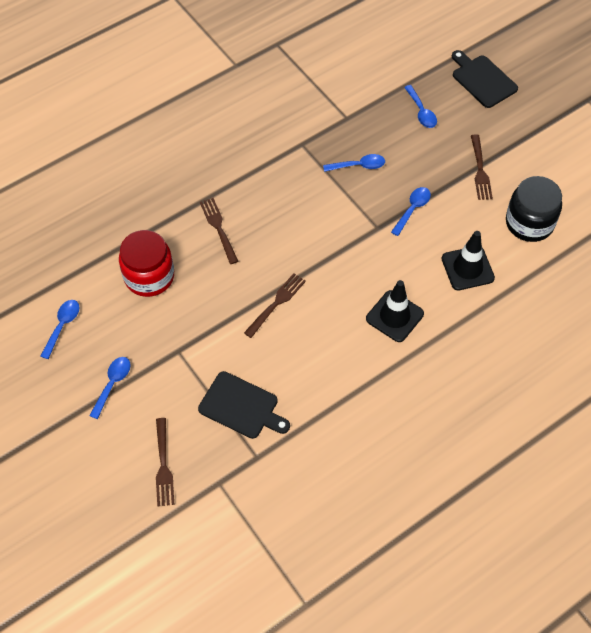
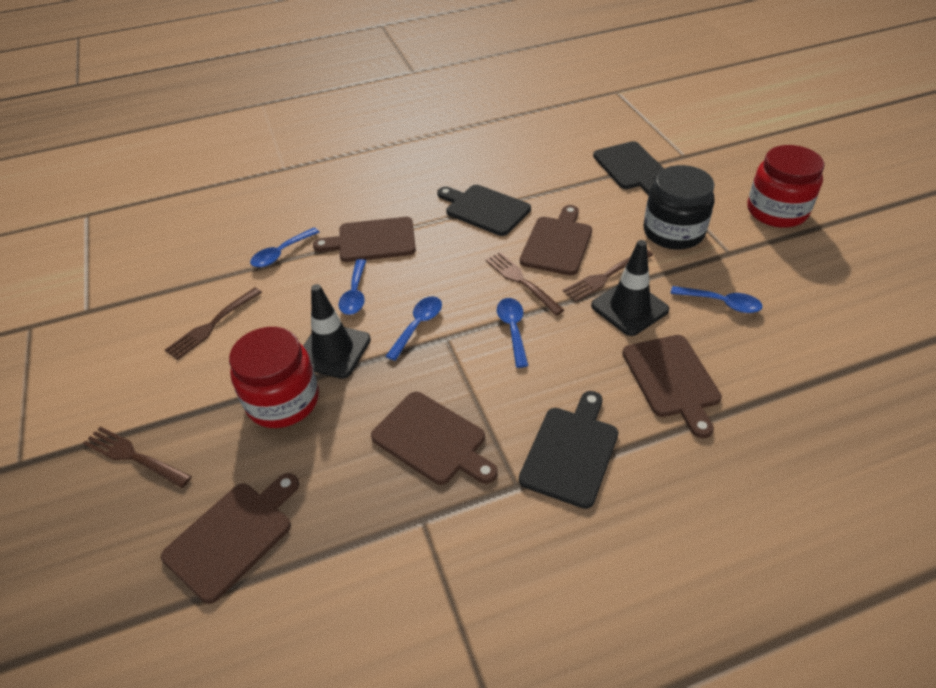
black cutting board: [198,371,290,439] [452,50,518,108] = 2 -> [437,185,531,236] [519,391,618,509] [593,141,664,195] = 3
brown cutting board: none = 0 -> [161,473,299,604] [313,217,416,262] [371,392,498,485] [520,205,592,276] [622,335,722,438] = 5
red jar: [119,230,174,297] = 1 -> [229,327,319,428] [747,145,824,228] = 2

